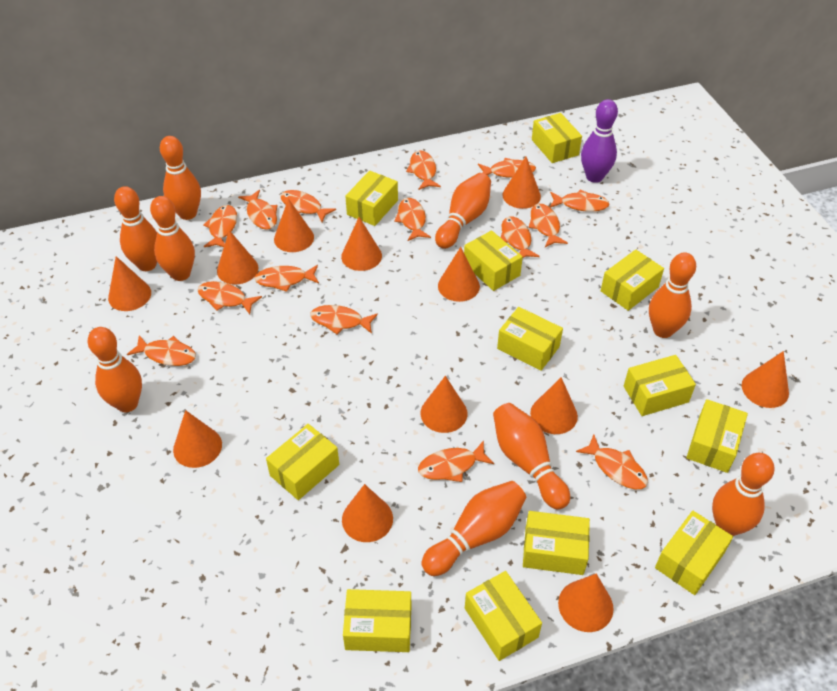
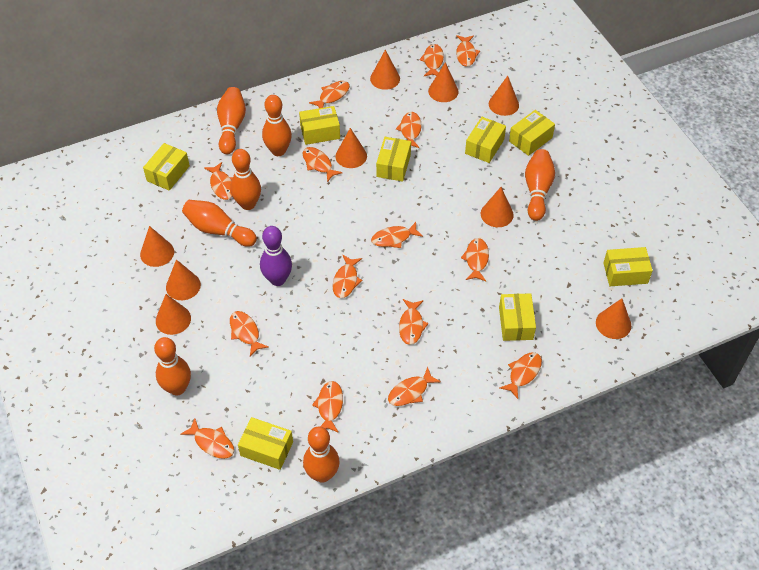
orange bowling pin: [88,327,142,412] [114,186,157,271] [150,196,195,281] [160,136,201,220] [422,481,526,576] [435,173,491,249] [493,403,570,510] [649,252,696,338] [712,453,775,536] = 9 -> [154,337,191,395] [182,200,257,247] [217,87,246,154] [230,149,261,210] [262,95,292,156] [303,427,340,483] [525,149,555,221] = 7
orange cone: [108,256,151,311] [173,410,222,468] [217,230,258,285] [274,199,314,252] [341,217,382,271] [342,484,393,542] [421,376,468,433] [438,247,480,302] [502,157,541,209] [530,377,578,434] [558,574,614,632] [742,351,789,408] = 12 -> [140,226,174,267] [156,294,191,335] [166,259,201,300] [335,128,367,168] [370,50,400,90] [428,62,459,102] [481,187,514,227] [489,76,519,116] [596,298,631,339] = 9
yellow box: [266,424,339,500] [343,589,411,652] [345,171,398,226] [464,230,523,291] [465,571,542,661] [497,307,563,371] [523,511,590,575] [532,113,582,163] [601,250,664,311] [624,355,696,416] [655,511,733,595] [686,399,748,473] = 12 -> [143,143,190,191] [238,417,293,470] [299,106,340,145] [376,137,411,182] [465,117,506,163] [499,293,536,341] [509,110,555,156] [604,247,653,286] = 8

